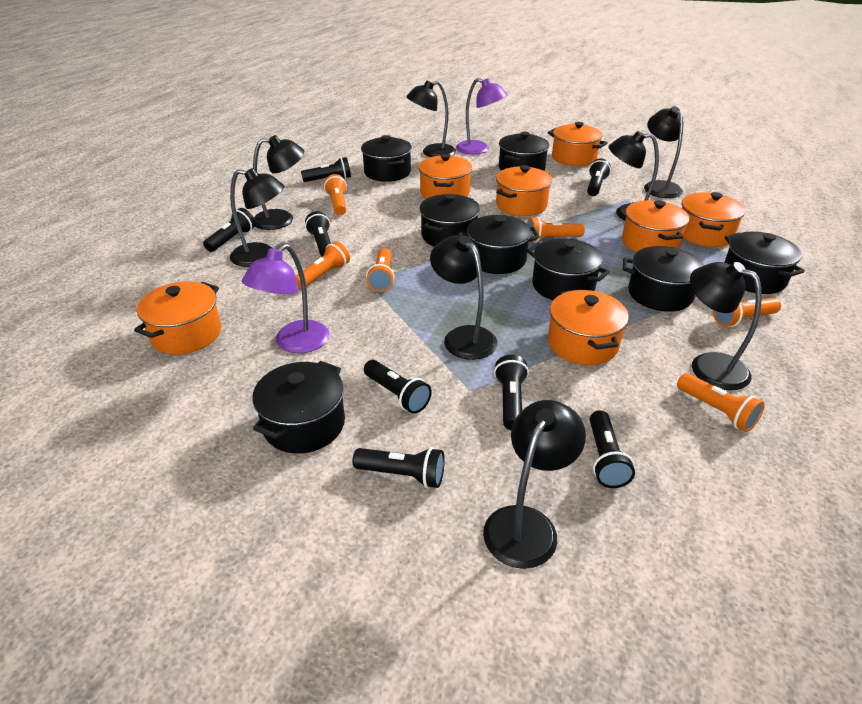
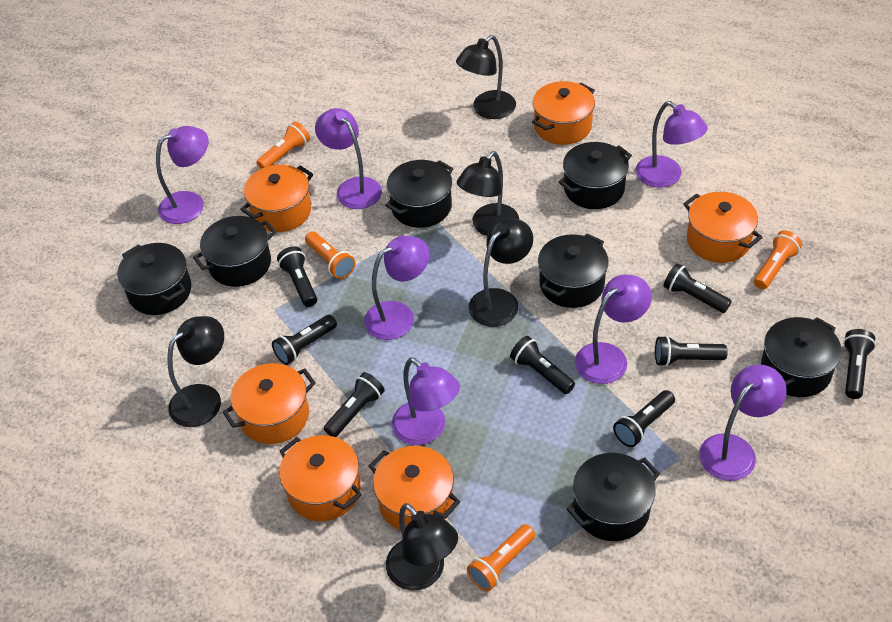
black lamp: [230,168,285,267] [253,135,304,230] [406,81,456,157] [430,235,498,360] [483,400,586,569] [608,131,659,220] [644,106,684,198] [690,262,762,390] = 8 -> [167,316,224,427] [386,503,458,591] [456,35,516,119] [457,151,519,236] [469,218,533,327] = 5
black pot: [252,361,345,454] [361,135,412,182] [419,194,480,247] [458,215,540,274] [499,132,549,171] [527,238,610,300] [623,246,704,312] [724,232,805,294] = 8 -> [117,243,191,315] [193,216,276,287] [385,160,454,228] [538,234,609,308] [559,142,632,209] [566,453,660,541] [761,317,842,397] = 7
orange flashlight: [296,242,350,289] [324,174,347,215] [366,248,394,292] [527,217,585,243] [677,373,765,432] [713,298,781,327] = 6 -> [256,121,310,169] [305,231,355,279] [467,524,535,592] [754,231,802,290] = 4
orange pot: [134,281,221,355] [418,154,472,199] [496,165,552,216] [548,122,608,166] [548,289,629,365] [622,200,689,252] [681,192,745,247] = 7 -> [223,363,316,444] [240,165,313,232] [279,435,362,521] [369,446,460,530] [532,81,595,145] [683,192,763,263] = 6
purple lamp: [242,244,329,353] [456,78,508,154] = 2 -> [156,126,209,224] [315,108,382,209] [364,236,430,340] [392,357,460,445] [575,274,652,384] [635,101,708,188] [699,365,787,481] = 7

